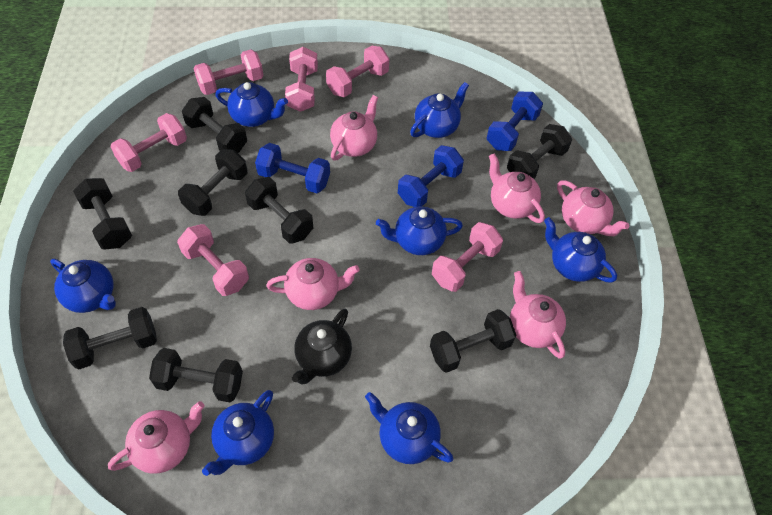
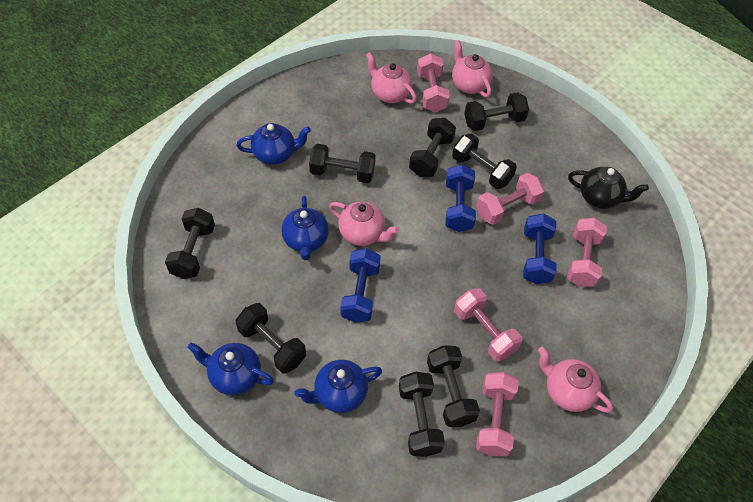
blue teapot: [50,259,116,313] [202,390,274,476] [215,82,288,127] [365,392,453,464] [376,206,463,255] [410,82,469,138] [544,217,617,283] = 7 -> [187,342,274,395] [236,123,311,165] [281,196,329,260] [295,360,382,413] = 4
pink dumbbell: [111,113,187,172] [177,224,249,296] [194,49,263,95] [285,47,318,112] [326,46,389,97] [432,222,503,292] = 6 -> [417,53,450,112] [454,288,522,361] [476,372,519,456] [477,173,544,225] [567,218,607,287] = 5
pink teapot: [108,401,204,474] [266,258,360,310] [330,95,378,160] [489,154,545,223] [510,271,566,359] [557,180,629,236] = 6 -> [329,202,399,246] [366,52,417,104] [452,40,492,98] [538,347,613,413] = 4

